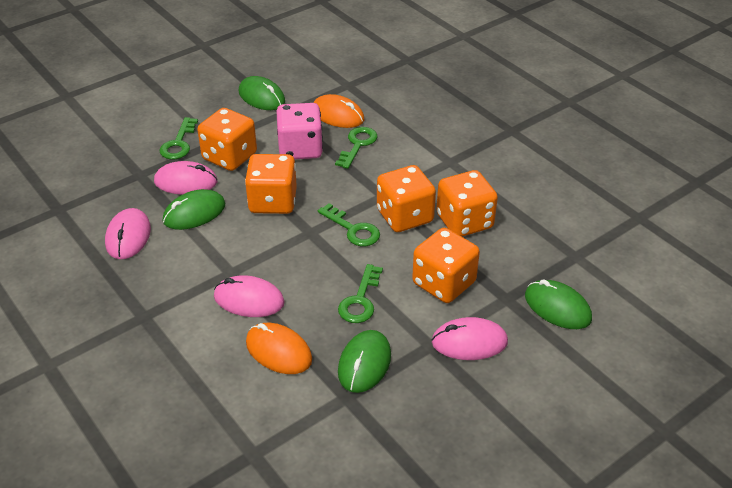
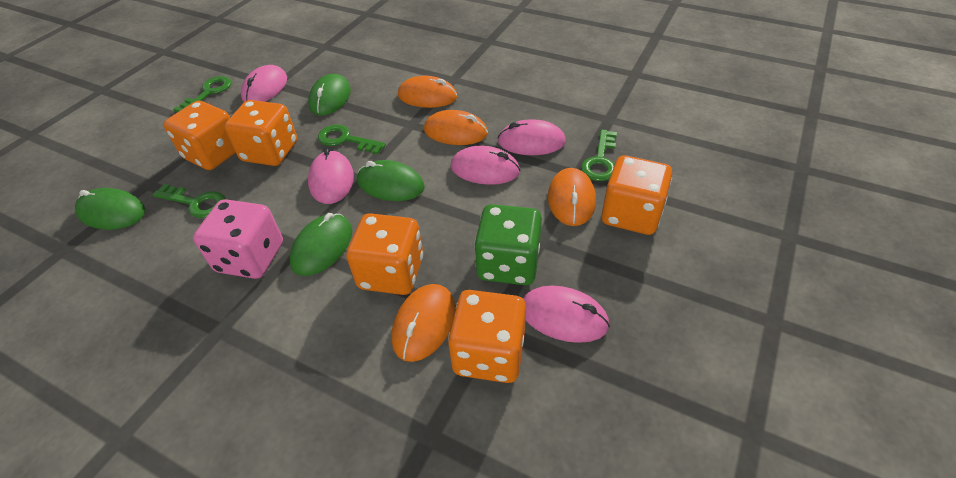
green dice: none = 0 -> [474,204,542,285] = 1
orange mouse: [246,323,312,374] [313,94,364,128] = 2 -> [392,284,455,362] [398,76,457,108] [424,110,488,145] [548,168,596,226] = 4
pink mouse: [105,208,151,259] [154,161,218,195] [214,275,285,317] [432,317,508,360] = 4 -> [241,65,287,102] [308,148,354,204] [451,146,520,185] [498,119,566,155] [523,286,610,343] = 5

